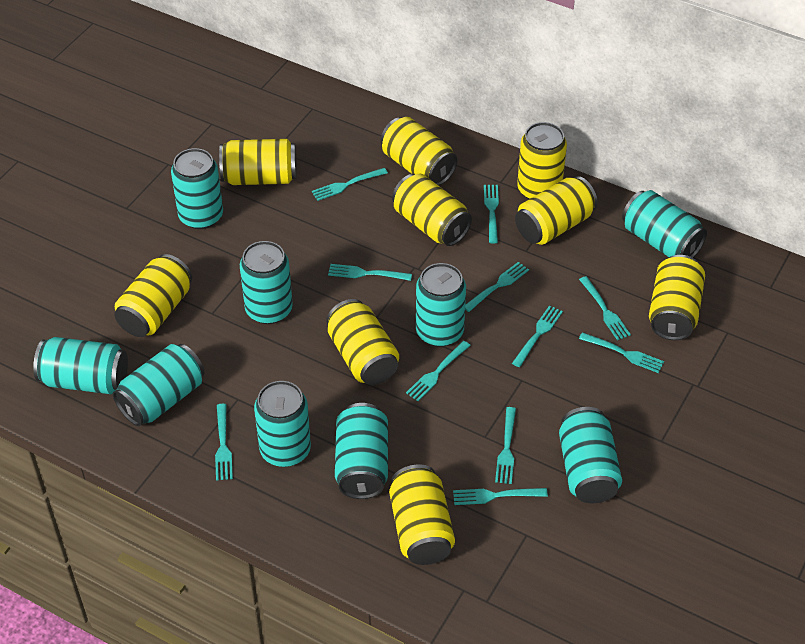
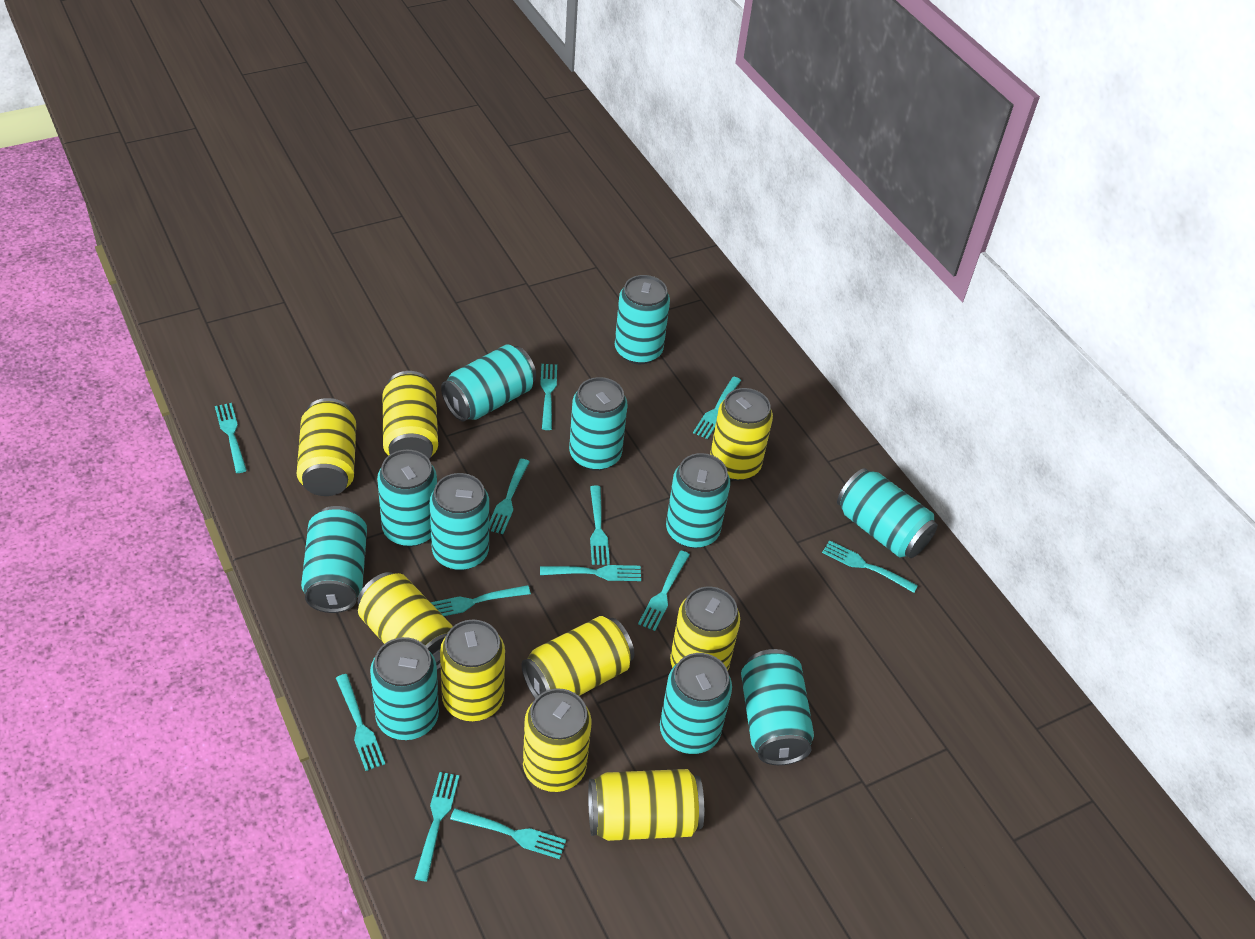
turquoise can: [33,337,128,394] [113,344,204,426] [171,148,223,229] [240,241,293,324] [254,381,311,467] [335,403,388,499] [416,263,466,347] [559,407,622,503] [622,190,707,258] = 9 -> [301,506,367,613] [370,637,439,740] [377,450,437,547] [430,473,489,570] [441,345,536,421] [569,377,628,471] [615,275,670,364] [660,653,732,754] [666,453,730,548] [741,649,814,765] [837,468,938,558] = 11
turquoise fork: [215,404,233,481] [312,168,388,201] [328,264,412,281] [406,341,471,401] [453,488,548,505] [465,262,529,312] [484,185,499,243] [495,407,516,484] [512,305,563,367] [579,276,631,340] [579,332,664,373] = 11 -> [215,403,247,473] [336,674,385,771] [414,772,459,881] [431,585,531,616] [450,808,566,859] [489,459,530,534] [540,364,557,430] [540,565,641,581] [590,486,610,565] [638,551,690,631] [693,377,741,439] [822,540,918,593] = 12

